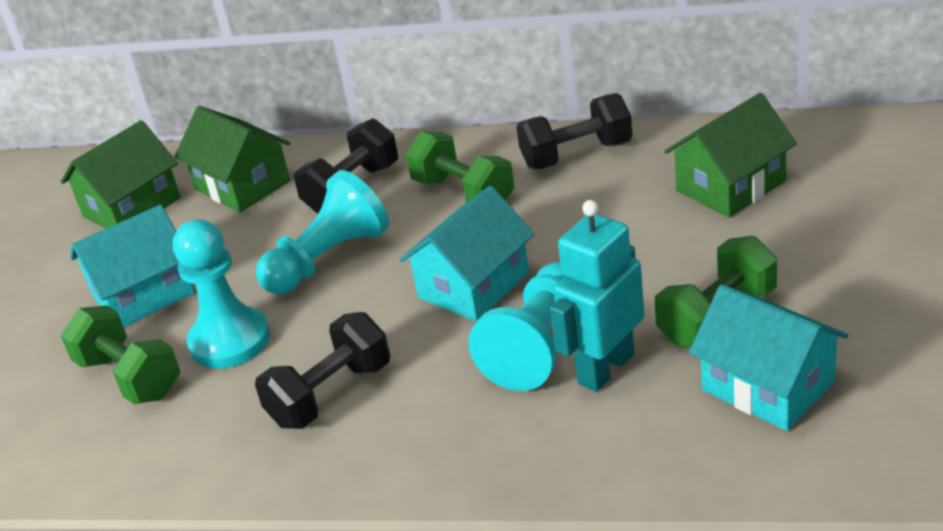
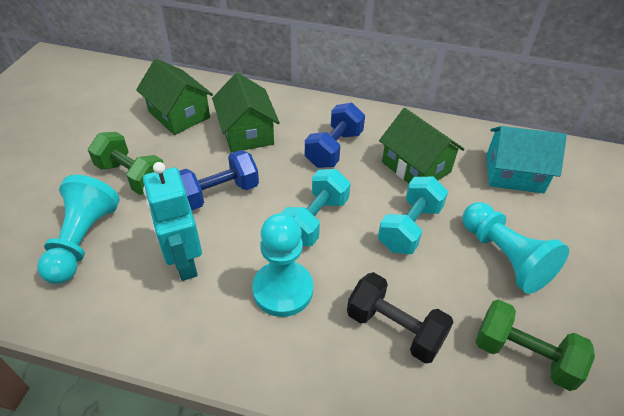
black dumbbell: [255,312,390,429] [294,118,398,214] [516,93,632,169] = 3 -> [347,272,454,364] = 1
blue dumbbell: none = 0 -> [179,150,259,210] [305,103,365,168] = 2
green dumbbell: [61,305,180,404] [406,131,515,203] [655,236,777,348] = 3 -> [88,132,164,195] [476,299,595,391] = 2
turquoise dumbbell: none = 0 -> [281,169,351,246] [378,177,448,254] = 2
turquoise house: [70,205,195,327] [399,186,534,321] [689,285,848,431] = 3 -> [486,126,567,193] = 1

